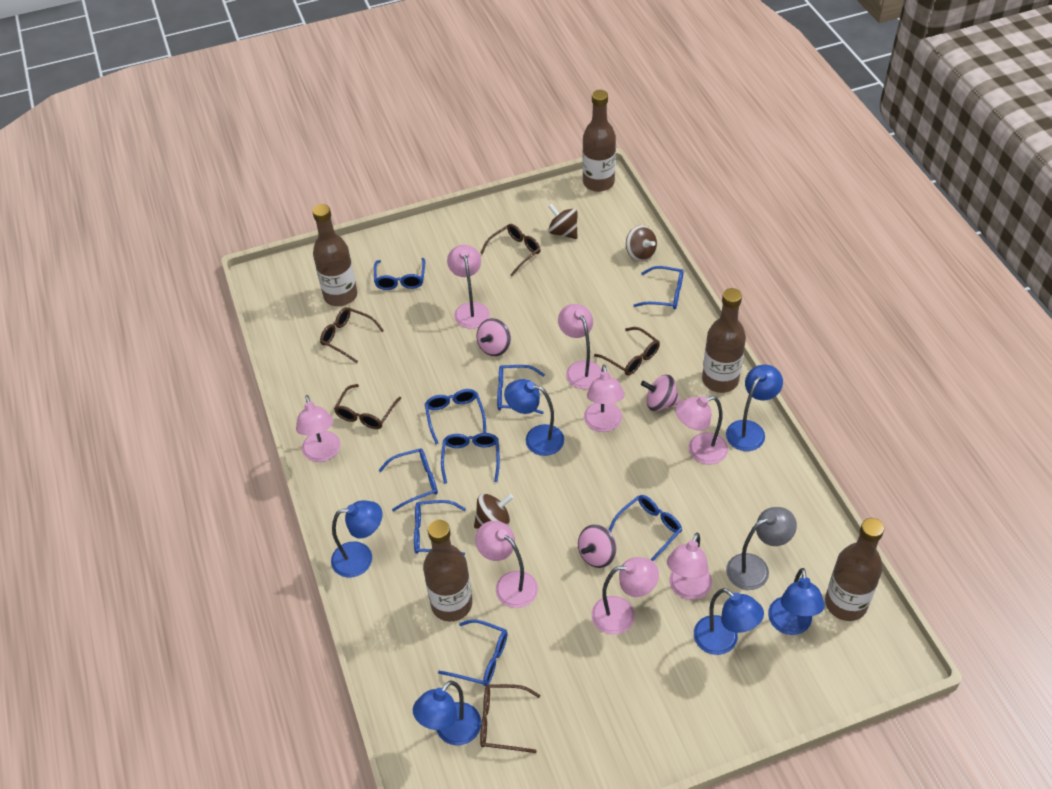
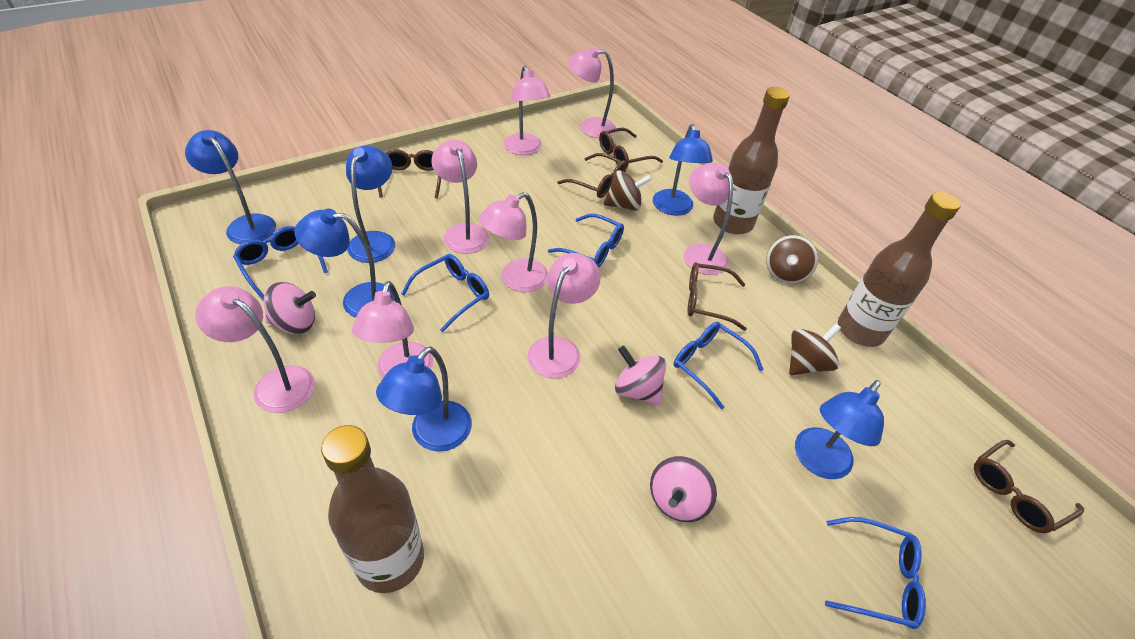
blue glasses: [374,258,425,290] [379,448,438,512] [414,500,466,556] [425,389,486,444] [438,620,508,686] [441,433,500,484] [497,365,545,414] [609,495,682,561] [633,266,684,310] = 9 -> [233,226,328,300] [401,254,489,332] [548,214,624,268] [674,322,763,410] [825,517,926,629] = 5
brown bottle: [312,204,357,306] [423,520,472,622] [583,90,616,192] [702,288,746,393] [825,518,884,621] = 5 -> [321,425,424,593] [713,87,790,234] [838,192,961,347] = 3
grey lamp: [726,507,797,590] = 1 -> none = 0

